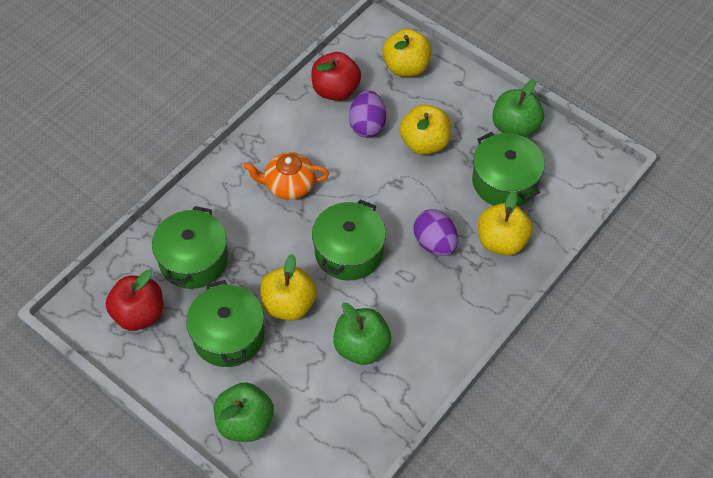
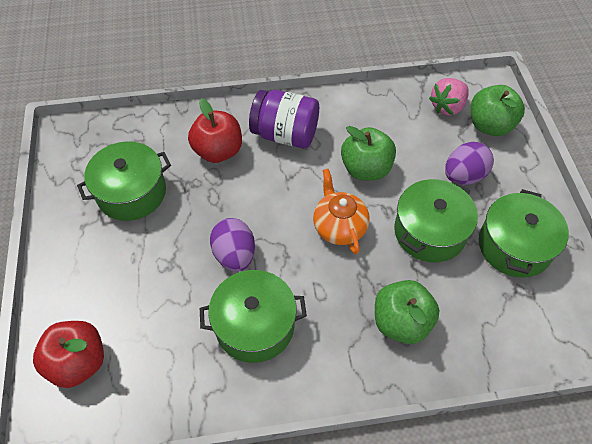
pink strawberry: none = 0 -> [429,78,469,115] = 1
purple jar: none = 0 -> [249,90,319,148] = 1
yellow apple: [260,254,317,321] [382,29,432,77] [399,105,451,155] [478,191,533,256] = 4 -> none = 0

